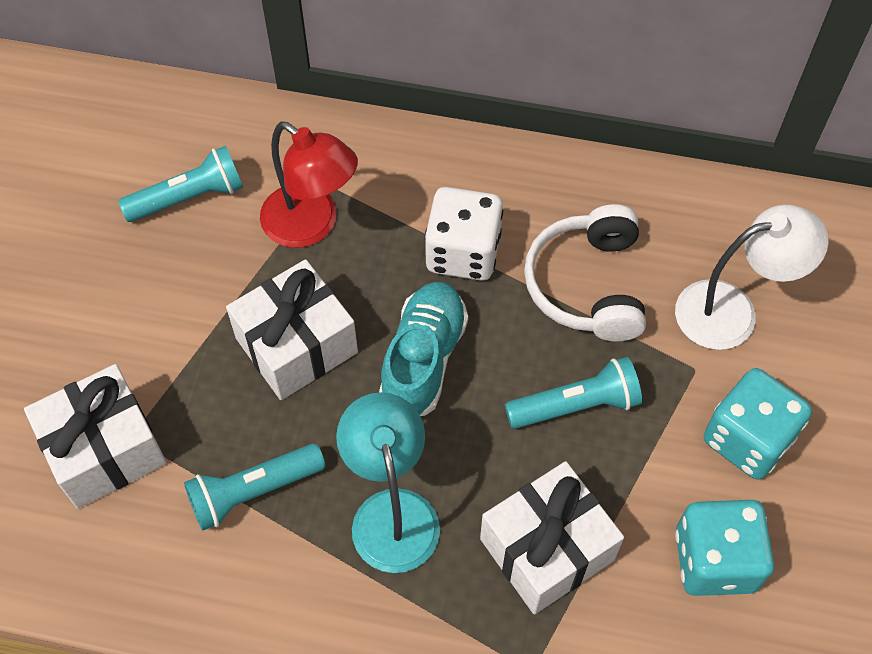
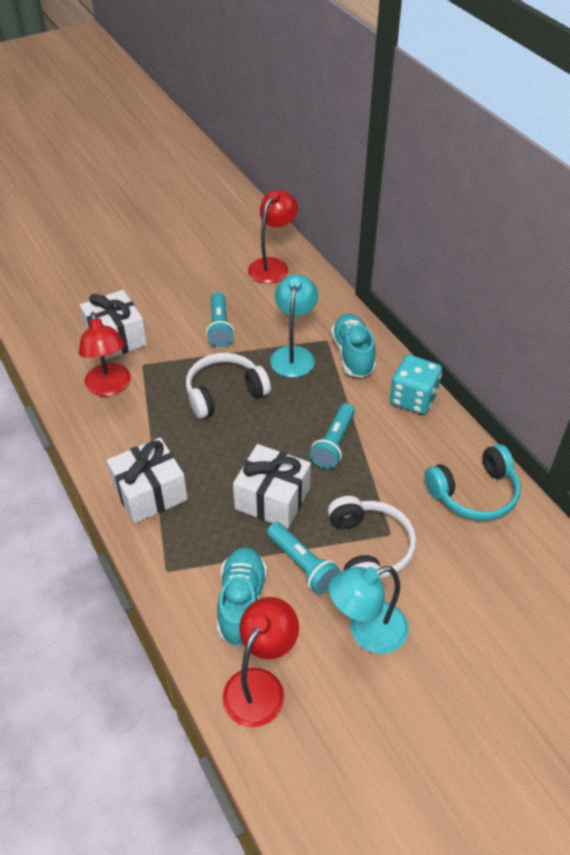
red lamp: [260,121,358,248] = 1 -> [79,312,131,396] [222,597,299,727] [248,190,298,284] = 3
turquoise dice: [675,500,774,596] [704,368,812,480] = 2 -> [390,355,442,414] = 1
turquoise headphones: none = 0 -> [424,444,521,521] = 1
turquoise lamp: [336,392,440,573] = 1 -> [270,274,318,377] [329,566,409,654] = 2
turquoise shoe: [379,282,468,416] = 1 -> [217,547,267,646] [331,314,376,378] = 2
white dice: [425,187,503,281] = 1 -> none = 0
white headphones: [524,204,646,342] = 1 -> [186,353,271,419] [328,496,416,580] = 2
white lamp: [675,204,829,350] = 1 -> none = 0

